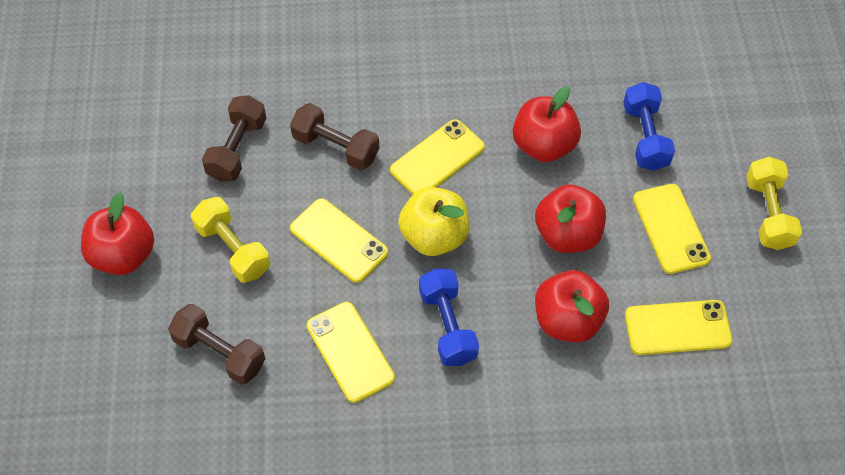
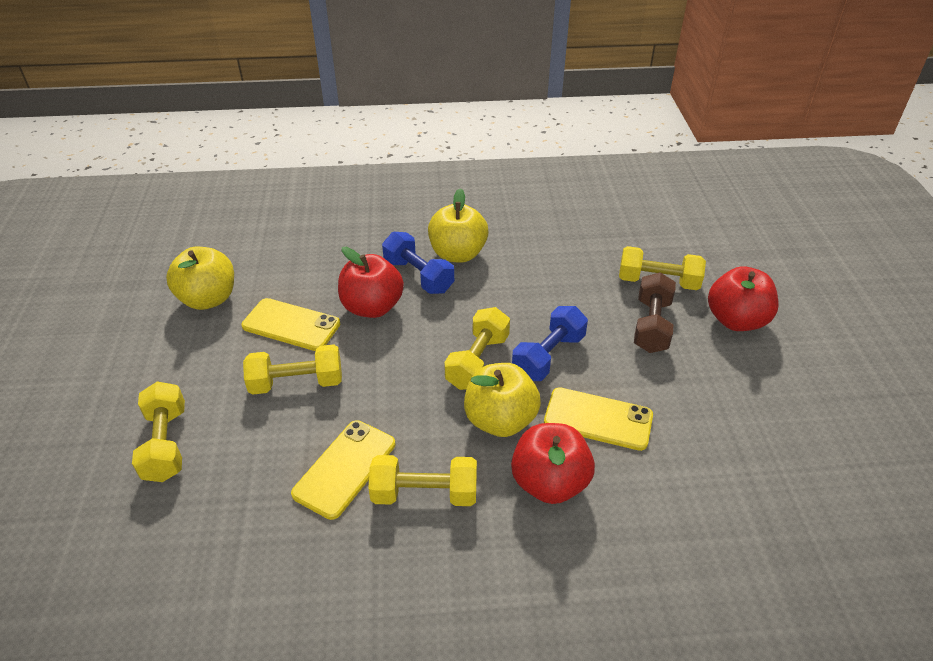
brown dumbbell: [168,304,265,385] [202,95,266,182] [290,103,379,170] = 3 -> [634,272,676,353] = 1
red apple: [81,192,154,275] [513,86,581,162] [535,184,606,253] [535,270,609,343] = 4 -> [338,247,404,318] [511,423,595,504] [708,266,779,331] = 3
yellow apple: [398,187,469,256] = 1 -> [166,247,234,310] [428,188,488,263] [464,363,541,437] = 3
yellow dumbbell: [191,197,270,283] [746,157,802,250] = 2 -> [132,381,185,482] [243,344,342,395] [368,455,477,506] [444,307,510,390] [619,246,706,290] = 5
yellow phone: [290,198,388,283] [306,302,395,403] [390,119,485,194] [625,300,732,355] [633,184,711,274] = 5 -> [241,298,340,351] [291,420,395,520] [544,387,653,451] = 3

